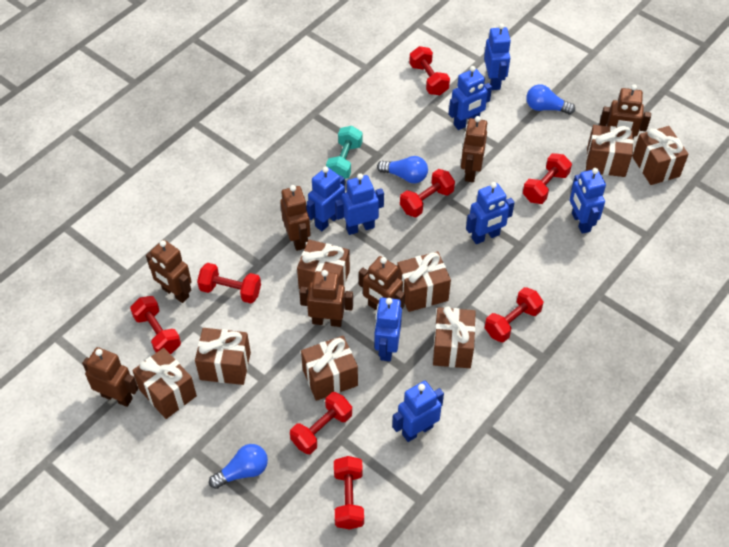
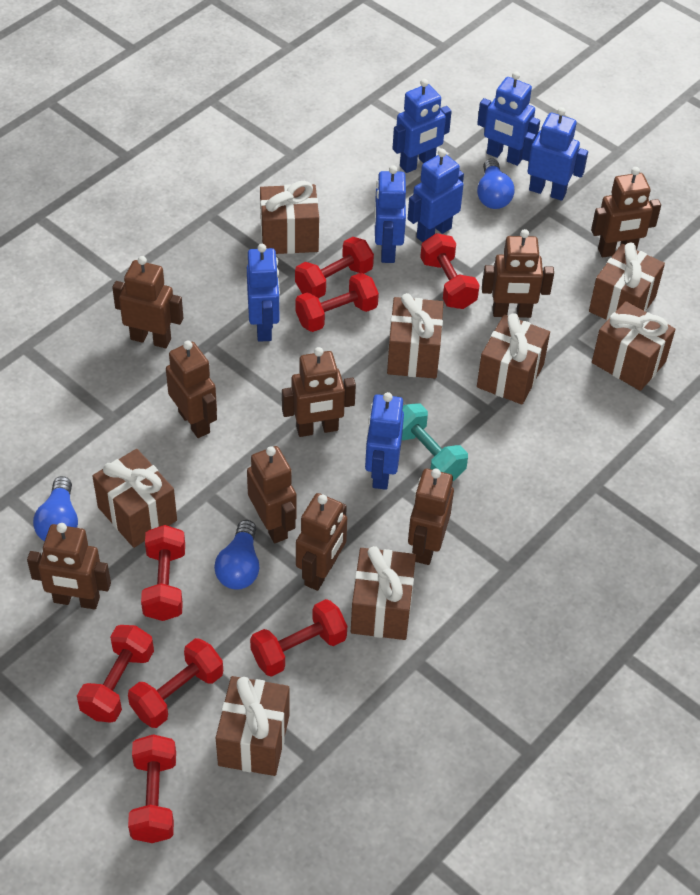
blue robot: [306,166,345,231] [335,173,384,235] [374,297,402,361] [392,381,444,442] [449,66,492,130] [466,182,515,244] [484,23,511,90] [570,168,606,234] = 8 -> [247,244,280,342] [365,392,404,490] [374,165,406,263] [392,79,452,173] [408,149,464,242] [477,71,540,166] [521,107,588,201] = 7
brown robot: [82,347,138,407] [146,240,192,303] [280,185,310,251] [299,270,353,327] [359,256,405,310] [461,116,487,182] [600,84,651,139] = 7 -> [27,523,111,609] [112,256,183,348] [166,341,217,438] [247,446,297,543] [282,347,356,437] [296,493,347,591] [408,469,454,565] [482,229,554,318] [591,167,661,257] = 9

